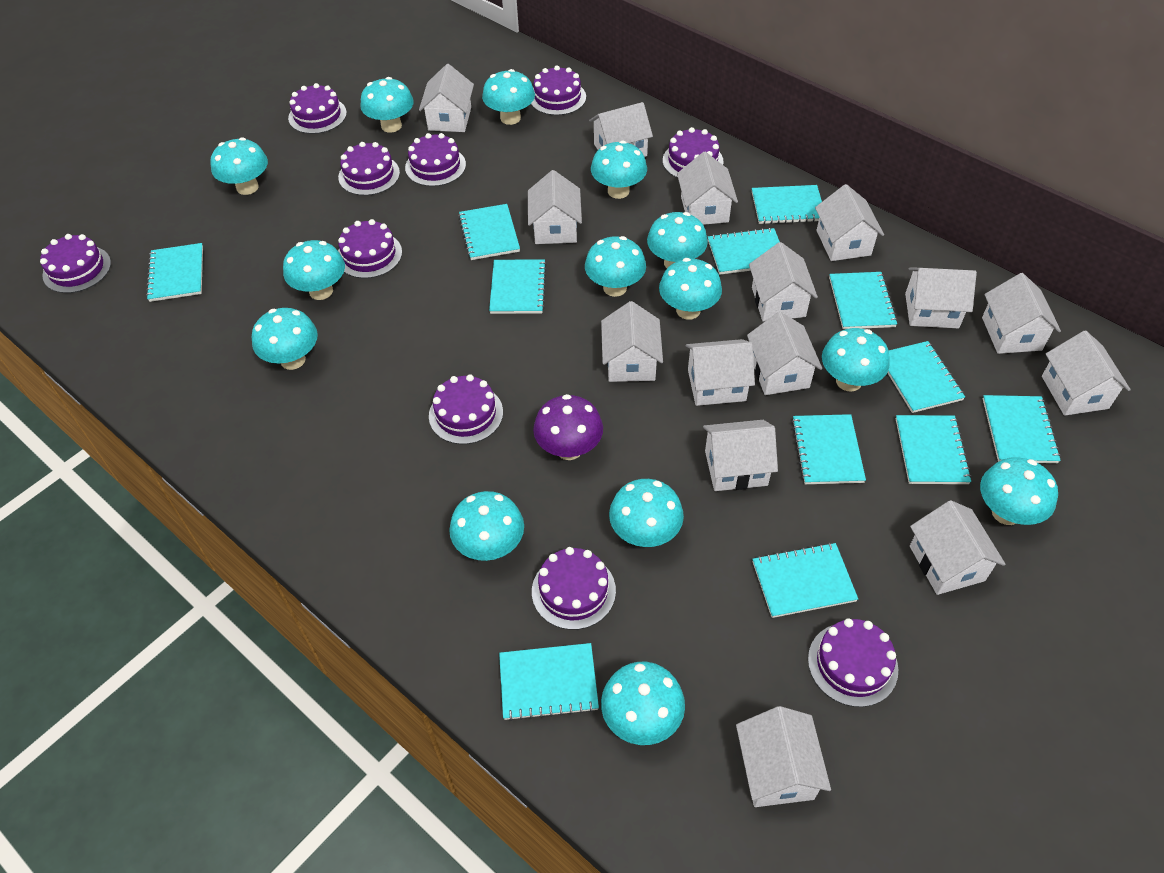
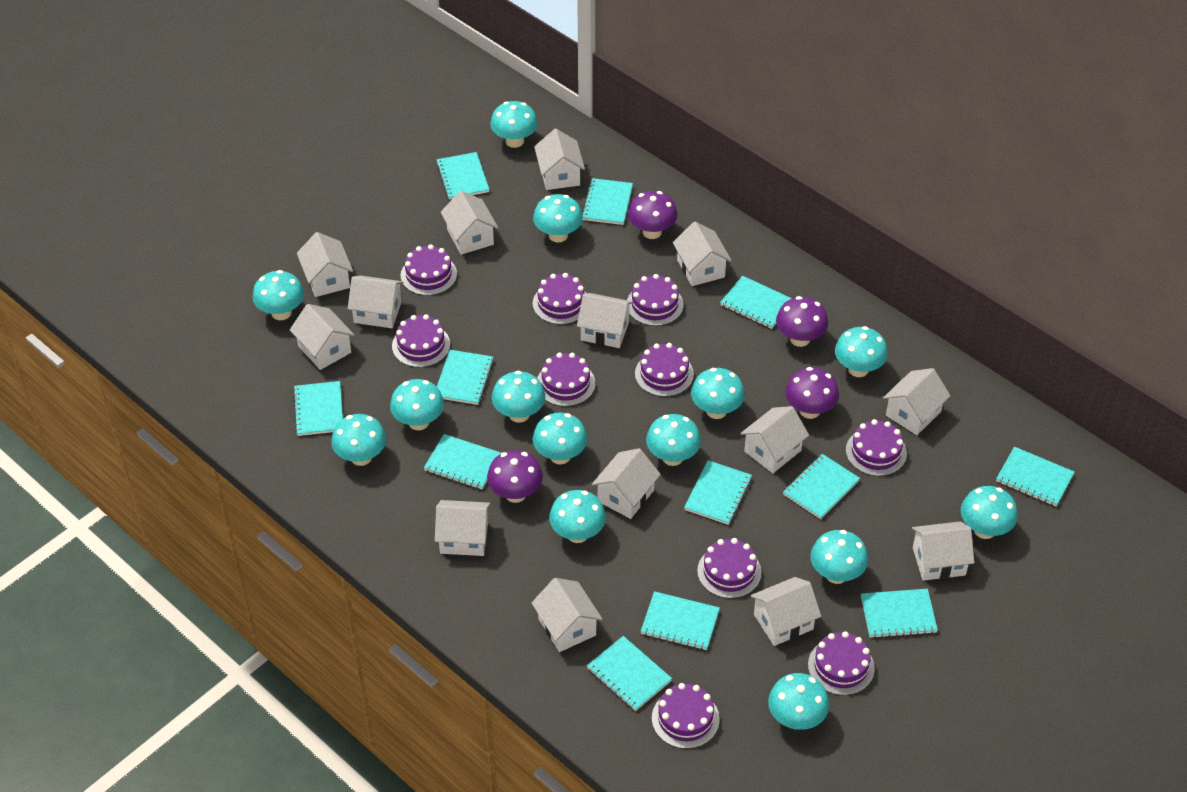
purple mushroom: [533,394,603,460] = 1 -> [487,450,543,503] [628,191,677,239] [776,296,828,347] [785,367,839,419] = 4
white house: [419,64,474,132] [528,170,582,244] [589,102,653,157] [601,301,663,382] [677,152,738,225] [686,339,755,406] [703,420,778,491] [736,706,831,807] [747,312,822,395] [749,242,818,321] [815,184,884,261] [905,267,977,328] [910,500,1006,595] [982,273,1061,354] [1042,330,1131,416] = 15 -> [290,304,354,370] [297,232,353,297] [348,275,404,328] [435,500,490,556] [441,191,498,255] [532,578,603,652] [534,129,585,190] [577,293,633,348] [592,448,661,519] [673,222,732,286] [740,406,809,473] [750,577,821,646] [883,368,951,435] [912,522,974,581] = 14

